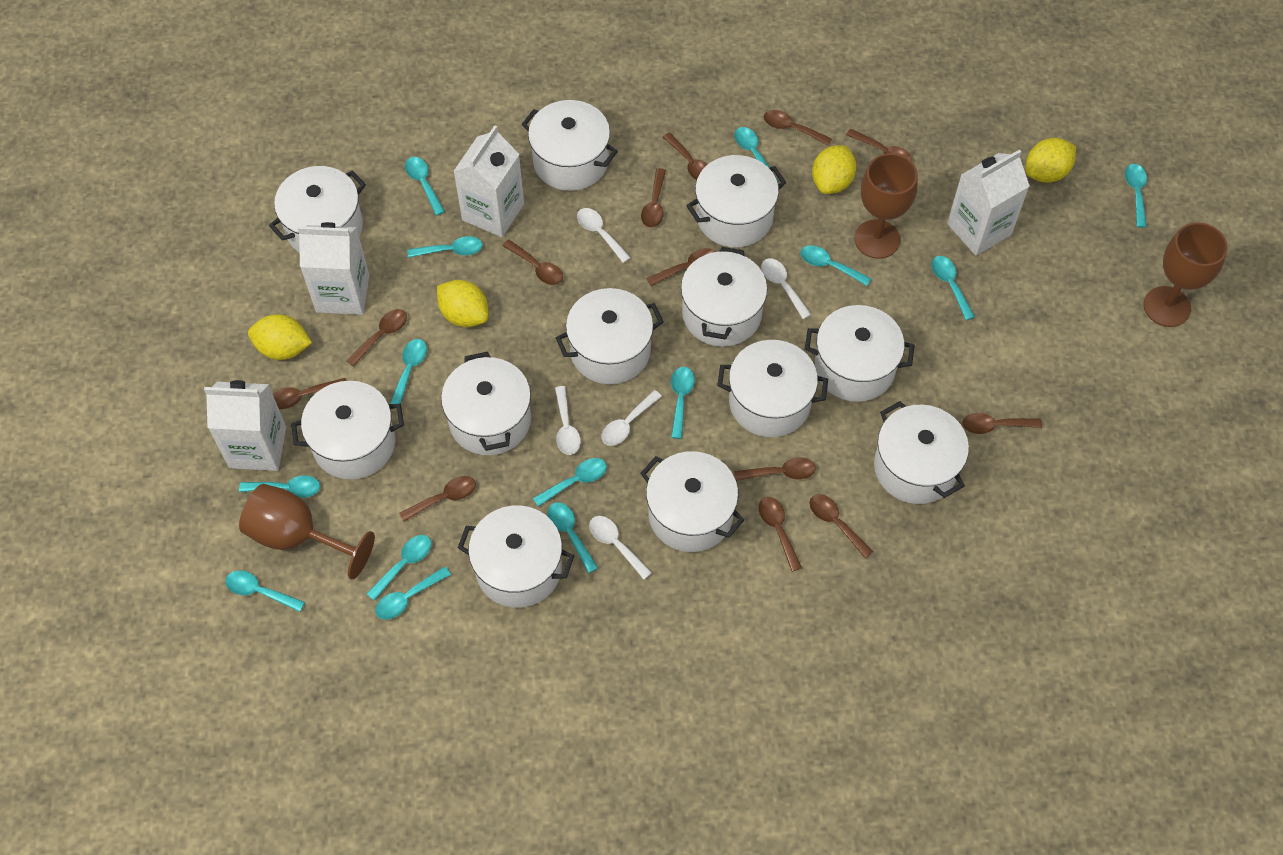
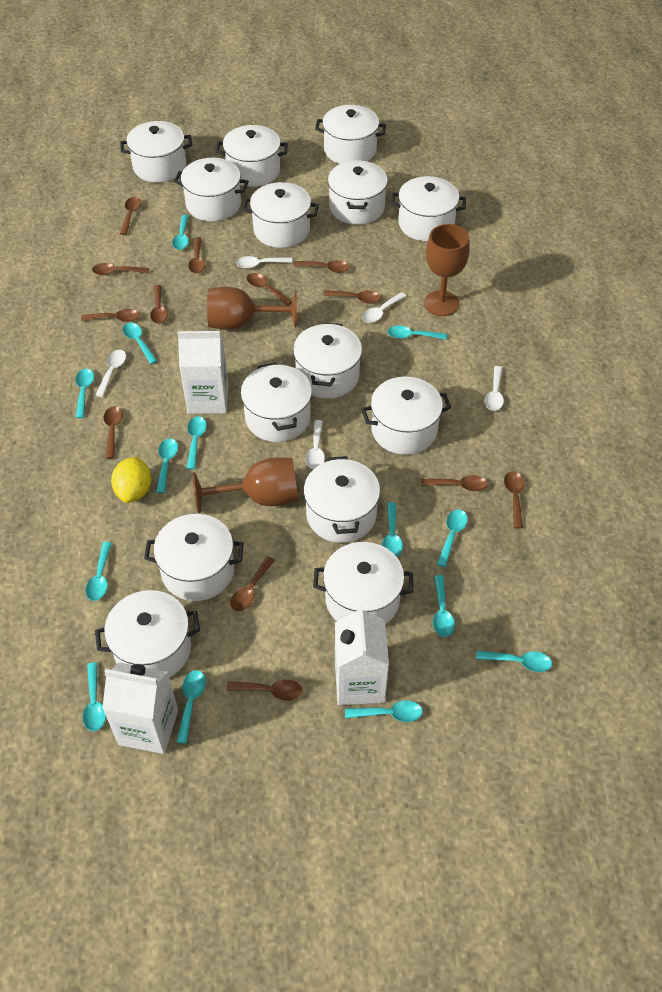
white carton: [204,380,286,471] [297,222,369,315] [453,125,524,237] [947,149,1029,255] = 4 -> [102,663,178,754] [177,331,228,414] [335,605,389,705] = 3
white pot: [269,166,366,253] [291,381,404,480] [441,352,531,455] [458,505,574,608] [521,100,618,191] [556,288,663,384] [640,451,744,552] [681,247,767,347] [686,155,786,247] [717,340,828,437] [805,305,915,402] [874,401,969,504] = 12 -> [95,590,200,678] [120,121,192,183] [144,514,244,601] [174,158,249,222] [216,125,288,187] [241,363,312,442] [242,182,319,248] [293,322,362,399] [304,456,380,543] [313,542,413,624] [315,105,386,164] [328,160,388,225] [361,377,451,455] [391,176,466,241] = 14
yellow lemon: [248,314,312,360] [437,280,489,327] [812,145,856,194] [1026,138,1076,183] = 4 -> [111,457,151,503] = 1

